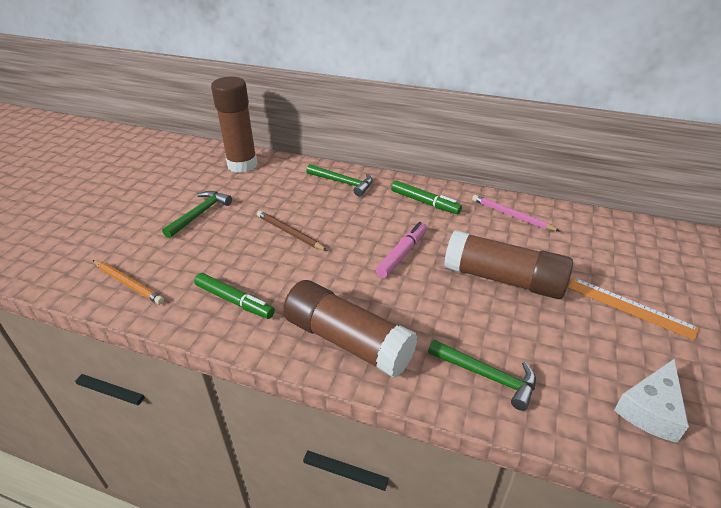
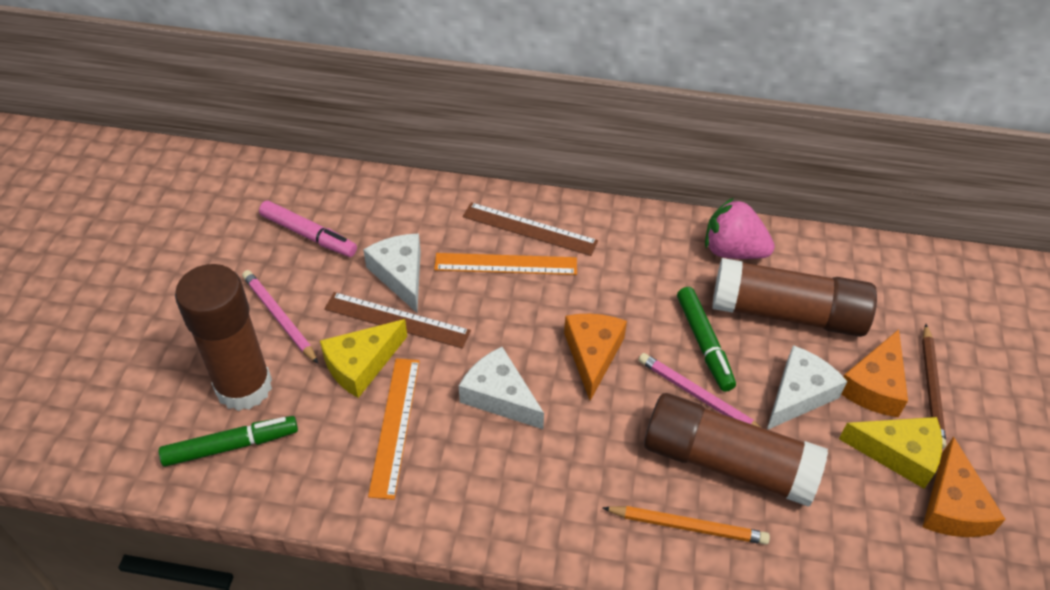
brown ruler: none = 0 -> [324,292,471,349] [463,202,598,256] = 2
green hammer: [162,191,232,238] [306,164,373,196] [428,340,536,411] = 3 -> none = 0
orange cheese: none = 0 -> [564,314,627,401] [841,329,908,417] [923,436,1006,537] = 3
orange ruler: [568,278,699,341] = 1 -> [368,358,420,500] [434,253,577,275] = 2
pink pencil: [472,195,560,231] = 1 -> [242,270,319,364] [639,353,762,428] = 2
pink strawberry: none = 0 -> [705,198,775,259] = 1
white cheese: [614,359,689,443] = 1 -> [363,234,421,313] [459,347,544,429] [767,345,847,430] = 3
yellow cheese: none = 0 -> [320,319,407,398] [839,417,942,489] = 2

